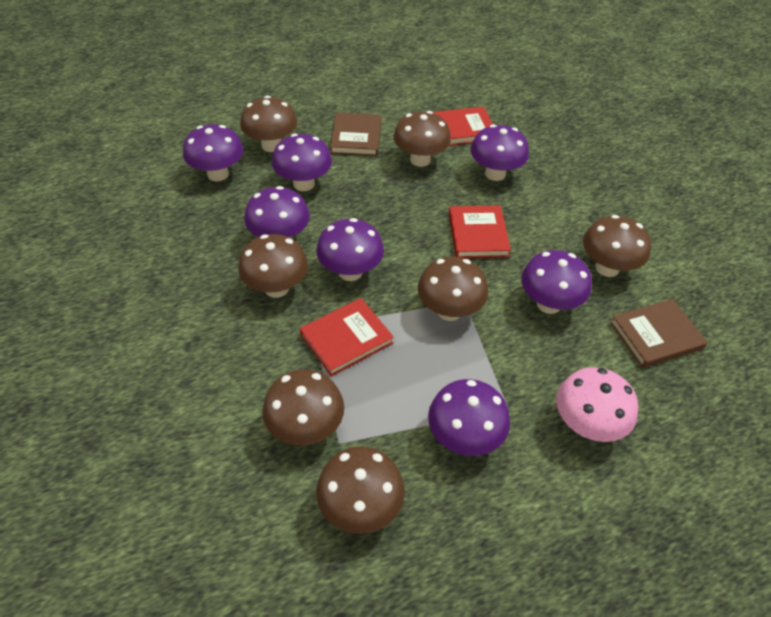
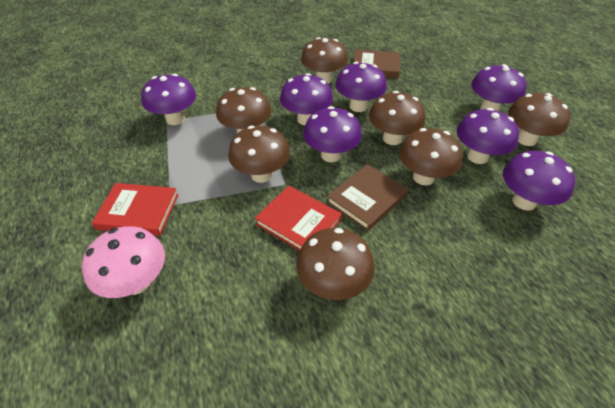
red book: [300,298,394,377] [433,107,493,146] [449,205,511,258] = 3 -> [92,183,178,236] [255,185,342,251] = 2

